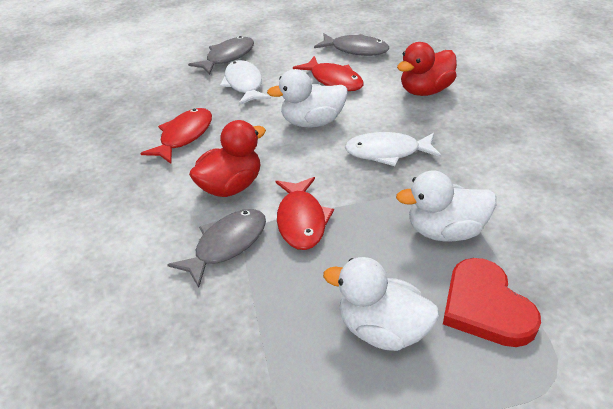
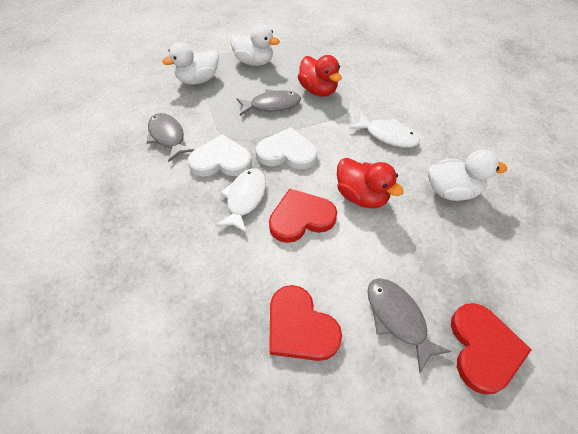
red fish: [140,108,212,164] [276,177,334,250] [293,56,364,91] = 3 -> none = 0
red heart: [443,258,541,347] = 1 -> [269,189,337,243] [269,285,342,361] [451,303,532,395] = 3
white heart: none = 0 -> [188,134,252,176] [256,127,317,169] = 2

